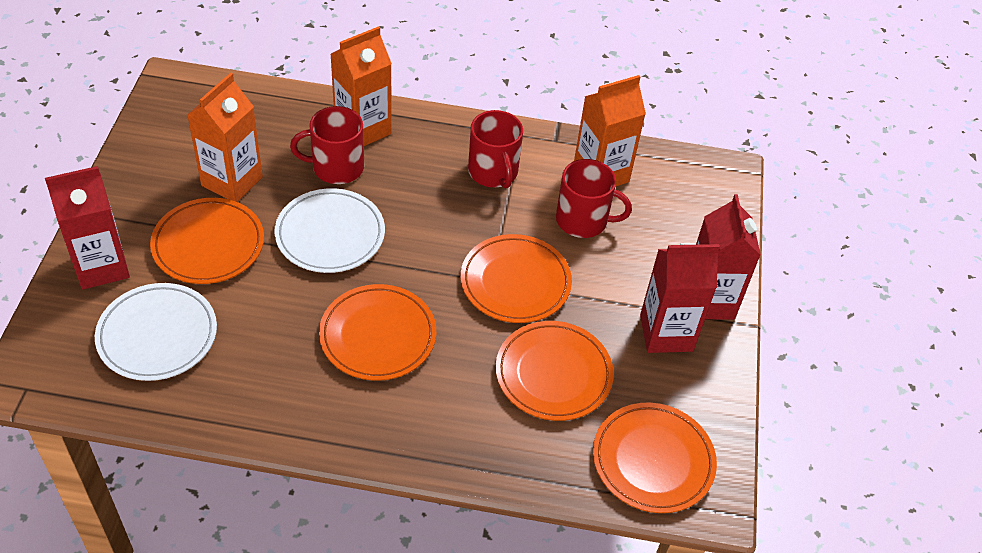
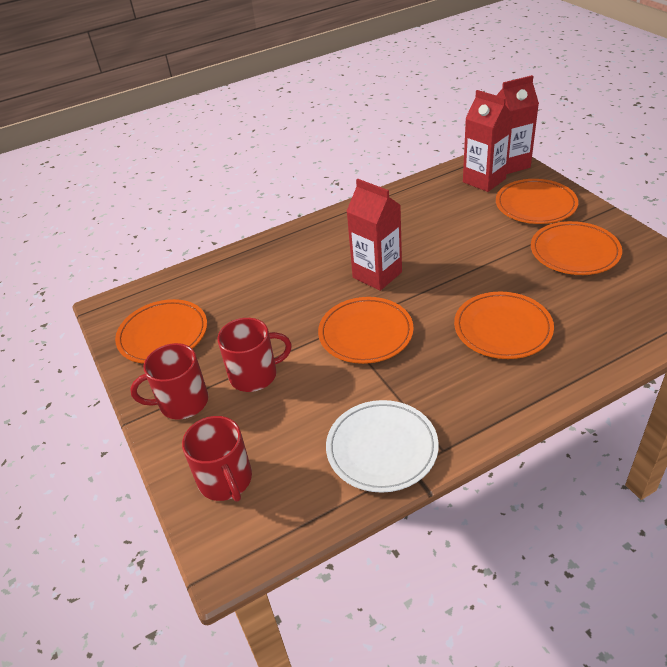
orange carton: [187,73,263,202] [330,26,392,146] [574,75,646,187] = 3 -> none = 0
white plate: [95,283,217,381] [274,188,385,273] = 2 -> [326,400,439,493] = 1

